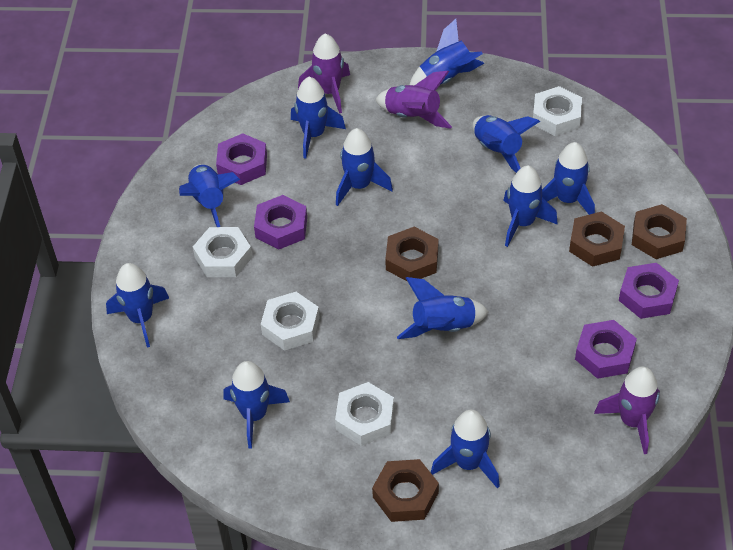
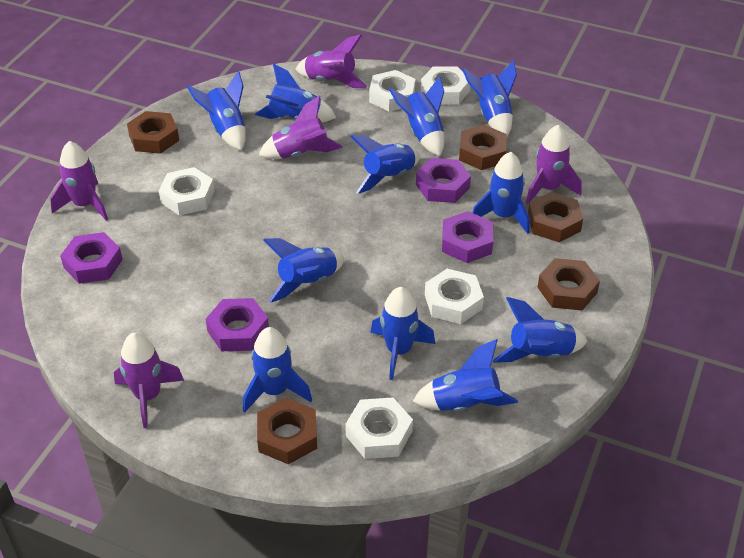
brown nut: [372,459,439,522] [385,227,438,282] [569,211,625,267] [632,204,687,259] = 4 -> [127,111,179,154] [257,398,317,464] [459,125,507,170] [528,192,583,242] [538,258,600,310] = 5
purple rocket: [298,34,350,114] [375,71,452,129] [594,367,660,454] = 3 -> [50,141,108,220] [114,332,184,428] [259,96,343,159] [296,34,367,88] [526,125,582,204] = 5
white nut: [193,227,252,277] [261,292,320,351] [335,382,394,446] [533,86,582,136] = 4 -> [159,167,215,216] [345,397,413,459] [369,70,415,112] [421,67,470,104] [425,269,484,324] = 5

